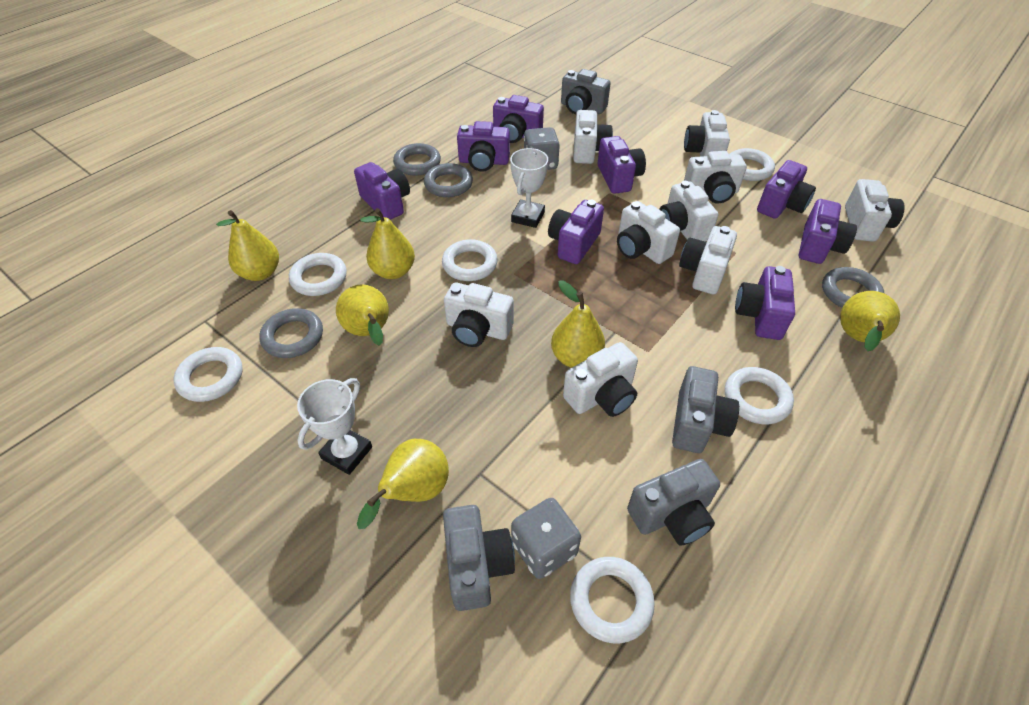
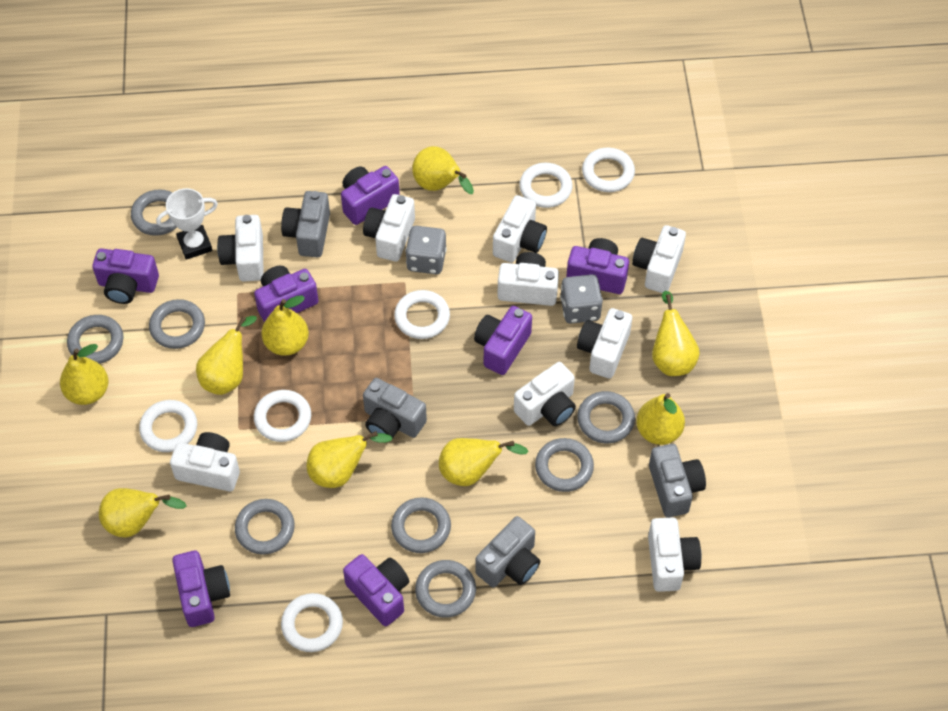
grey ring: [259,308,323,358] [393,143,441,176] [424,163,473,197] [822,267,884,308] = 4 -> [67,315,124,364] [131,189,177,236] [149,299,205,349] [235,499,295,555] [391,497,451,553] [415,560,476,618] [535,438,594,492] [577,391,635,443] = 8
purple camera: [354,162,410,220] [457,121,510,172] [493,95,544,143] [548,200,604,264] [598,136,646,194] [735,266,795,340] [757,160,816,219] [799,199,857,264] = 8 -> [92,248,159,304] [172,551,230,627] [254,266,318,323] [341,166,400,225] [343,554,409,626] [474,306,532,375] [566,238,629,294] = 7
white trophy: [297,378,372,475] [510,148,548,228] = 2 -> [156,188,218,260] = 1
yellow pear: [216,210,279,281] [336,284,389,346] [357,439,449,529] [360,208,415,279] [551,281,605,368] [840,291,900,351] = 6 -> [60,344,108,405] [99,488,187,537] [196,316,257,395] [262,295,309,356] [307,431,392,488] [412,146,474,194] [439,438,529,486] [636,393,685,445] [652,291,700,376] = 9

